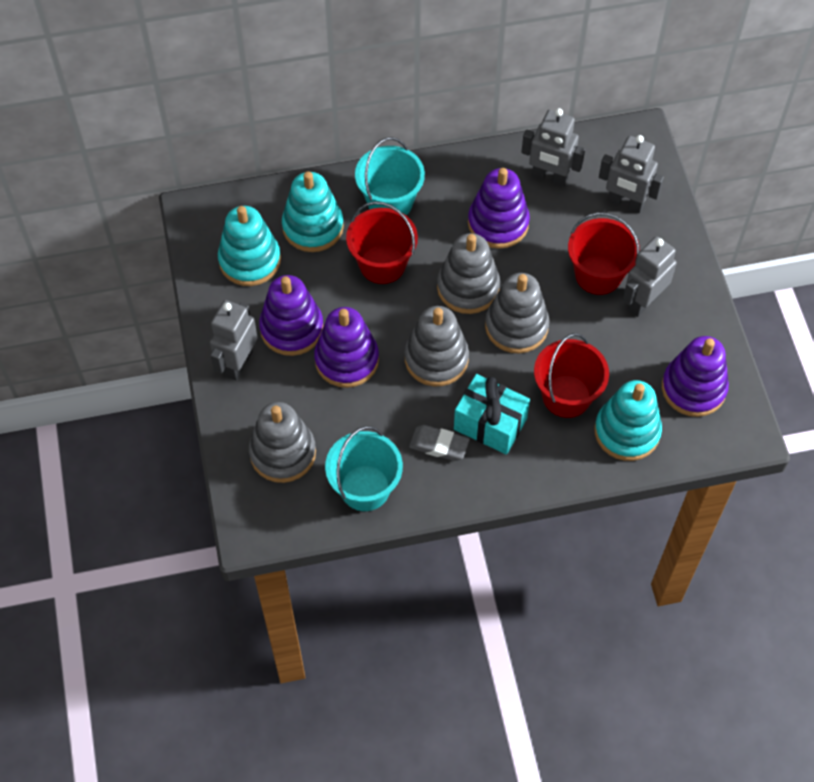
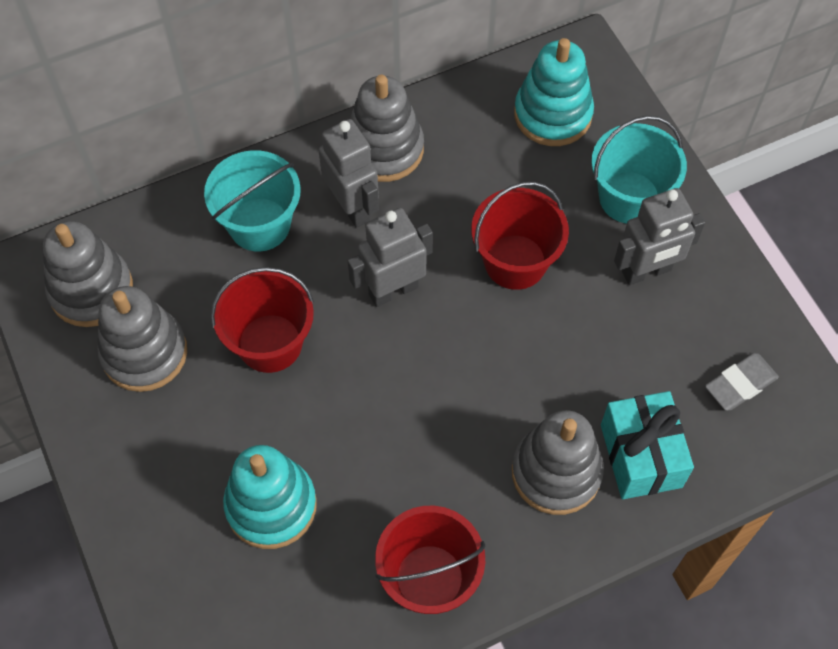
grey robot: [210,300,258,380] [521,108,585,187] [599,135,664,213] [623,236,677,317] = 4 -> [318,119,379,227] [348,208,433,307] [614,188,705,285] = 3
purple stacking toy: [259,275,324,356] [314,307,379,388] [468,168,530,249] [662,336,729,417] = 4 -> none = 0
turquoise stacking toy: [218,206,281,286] [282,171,344,252] [594,380,662,461] = 3 -> [223,445,317,549] [514,38,594,146] = 2

